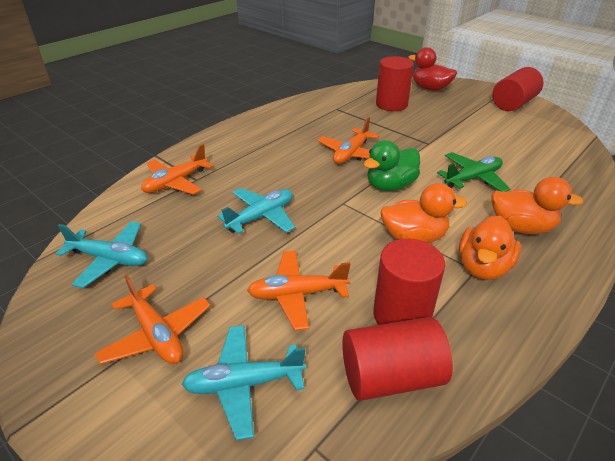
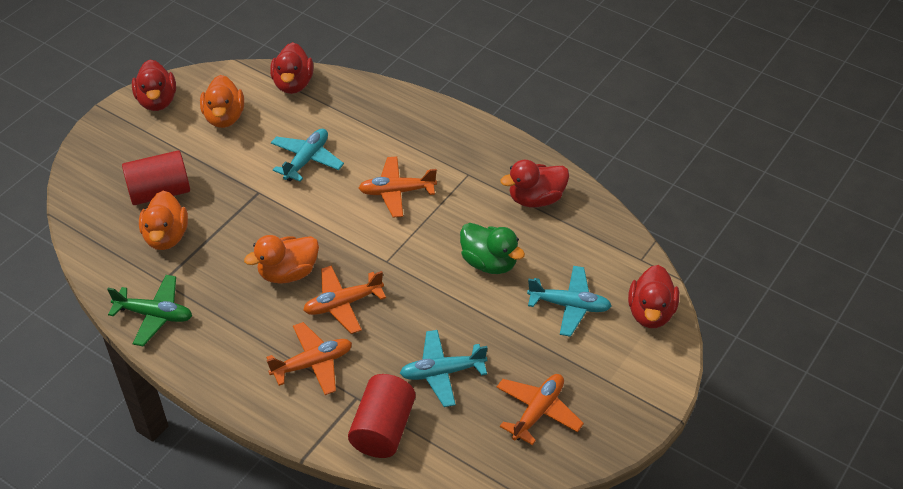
red cylinder: [342,317,453,401] [373,239,445,325] [376,56,414,111] [492,67,543,111] = 4 -> [122,150,190,205] [348,374,416,458] = 2
red duck: [408,47,457,91] = 1 -> [132,59,176,111] [270,42,313,94] [500,160,569,207] [628,265,679,328] = 4

